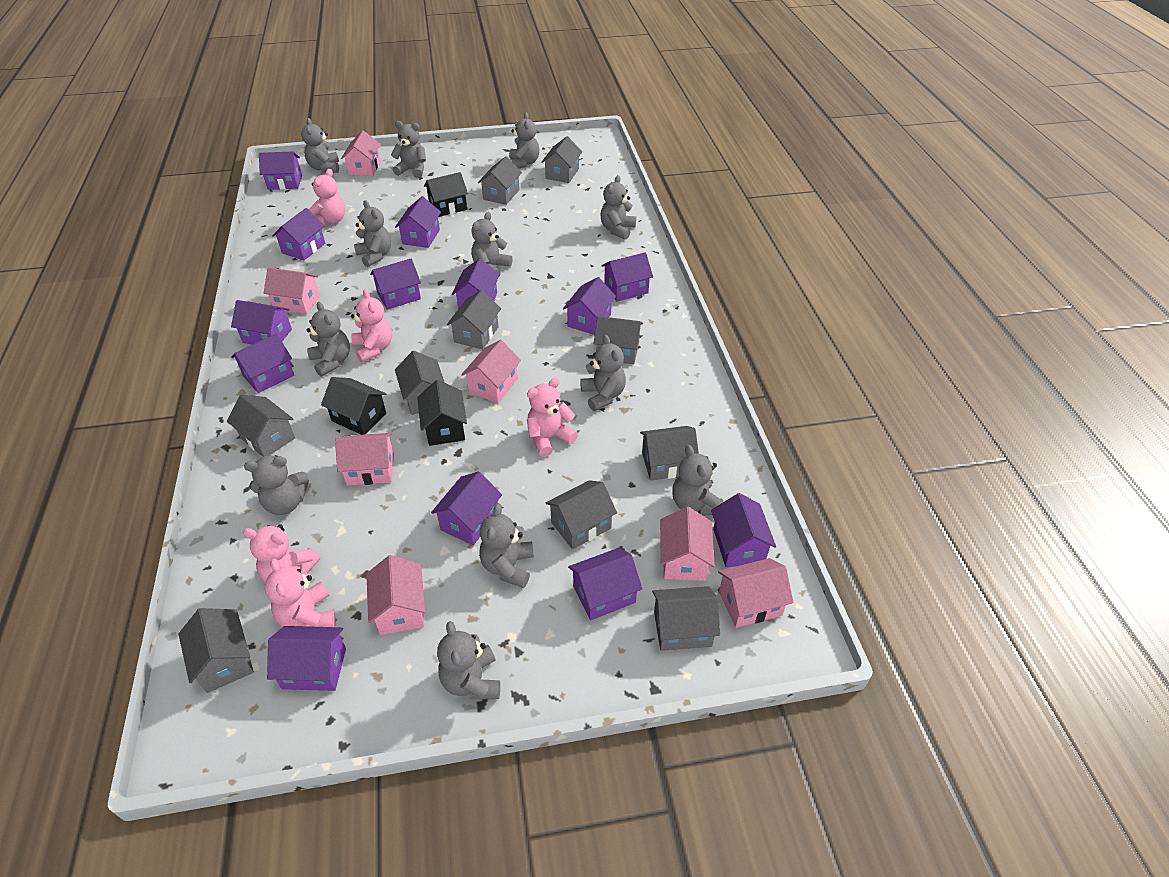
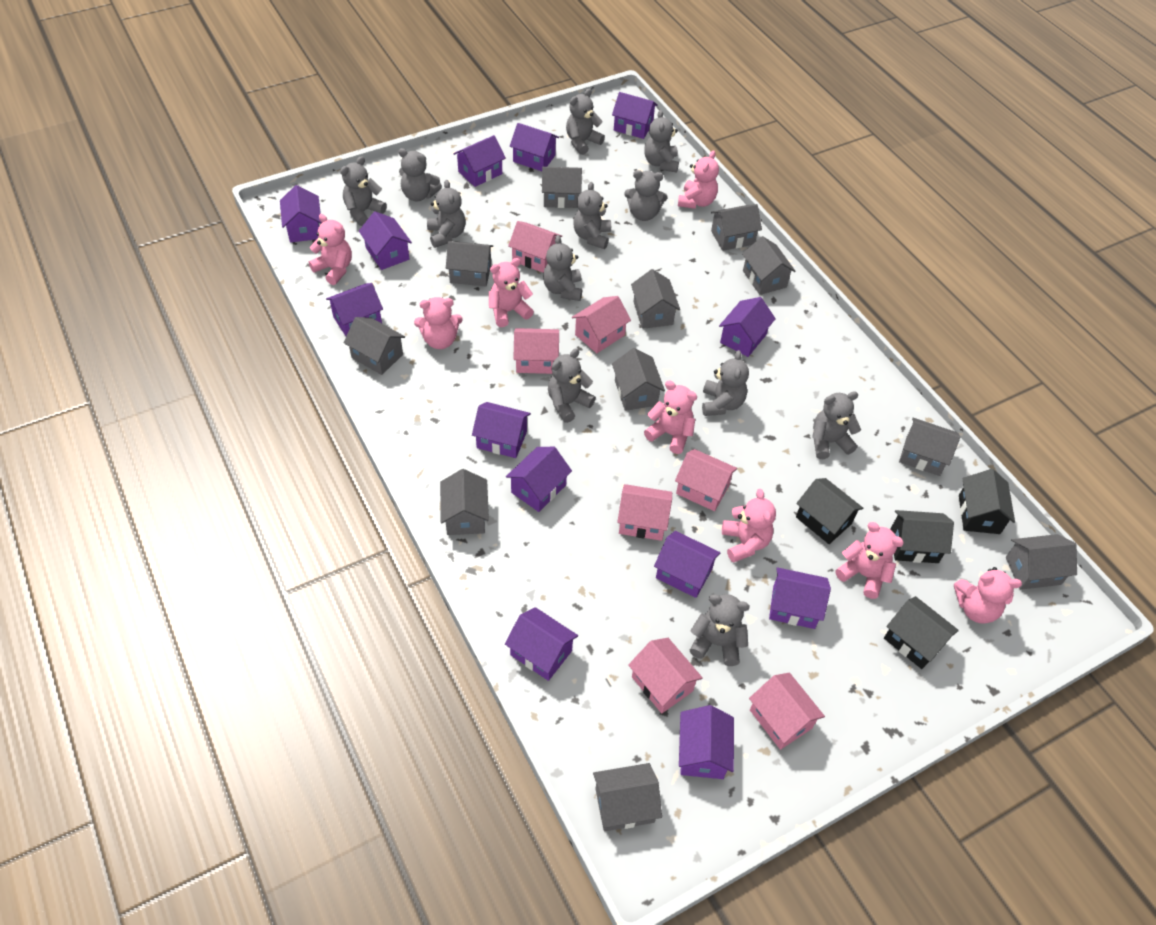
black house: [321,377,386,435] [417,380,467,446] [424,172,468,217] = 3 -> [796,478,863,544] [884,596,959,669] [891,510,954,563] [959,469,1015,534] = 4
grey house: [178,608,254,693] [227,395,295,457] [395,351,445,415] [447,290,501,350] [478,156,522,205] [541,136,582,183] [546,480,617,549] [594,316,643,364] [640,426,699,480] [652,586,720,651] = 10 -> [344,317,405,375] [440,469,489,535] [446,241,493,286] [542,167,582,208] [593,763,662,832] [612,348,665,411] [631,269,680,329] [711,204,762,251] [742,236,796,295] [899,418,960,476] [1006,534,1077,590] = 11
pink teddy bear: [243,524,320,582] [264,559,336,627] [309,169,345,225] [351,289,392,363] [527,378,578,457] = 5 -> [309,214,352,285] [414,297,463,349] [489,258,534,327] [644,380,697,454] [678,150,719,209] [722,489,776,563] [835,522,904,599] [954,567,1022,624] = 8

